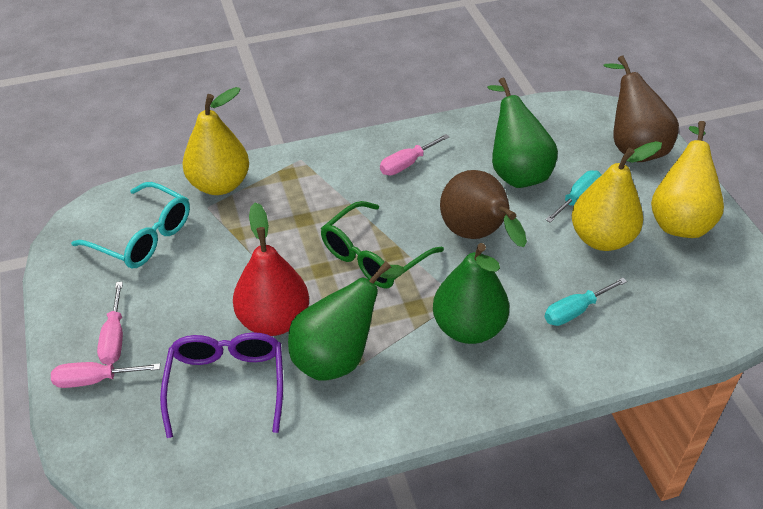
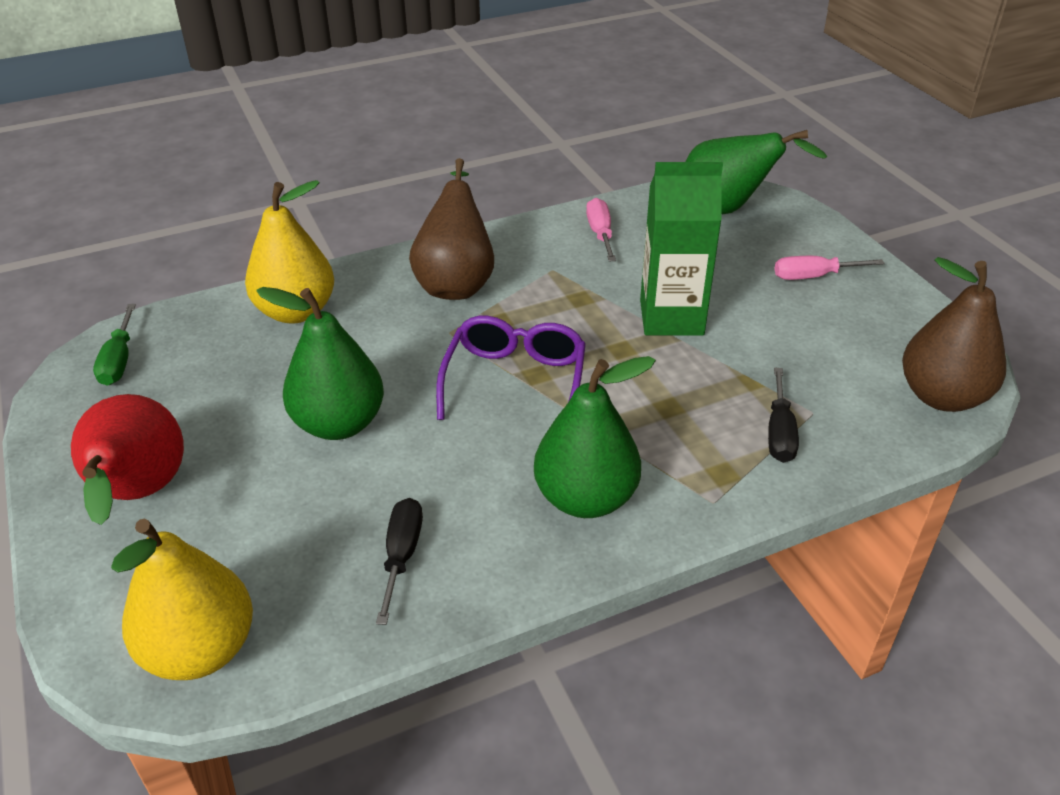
black screwdriver: none = 0 -> [376,498,423,625] [768,367,799,463] = 2
green carton: none = 0 -> [640,162,723,336] = 1
green glasses: [321,201,444,289] = 1 -> none = 0
green screwdriver: none = 0 -> [93,304,136,386] = 1
pink screwdriver: [51,362,160,388] [97,282,123,365] [380,134,450,175] = 3 -> [586,198,616,262] [774,256,885,280] = 2
turquoise glasses: [71,182,190,268] = 1 -> none = 0
turquoise screwdriver: [544,278,627,326] [545,170,602,223] = 2 -> none = 0
yellow pear: [182,87,249,195] [572,141,662,251] [651,121,724,238] = 3 -> [111,519,253,680] [245,180,334,324] = 2

